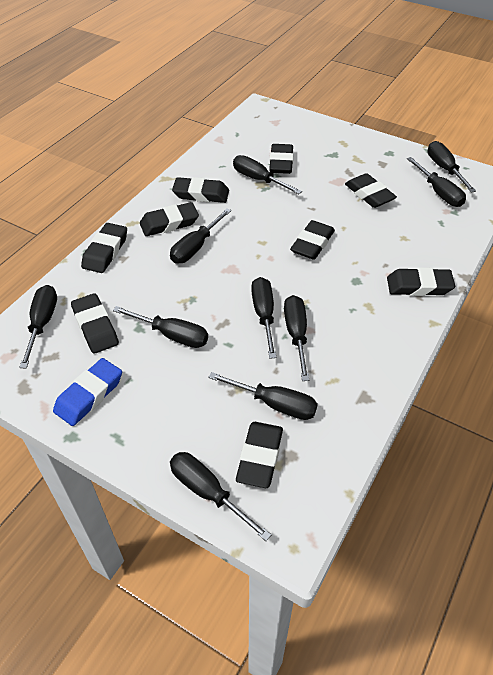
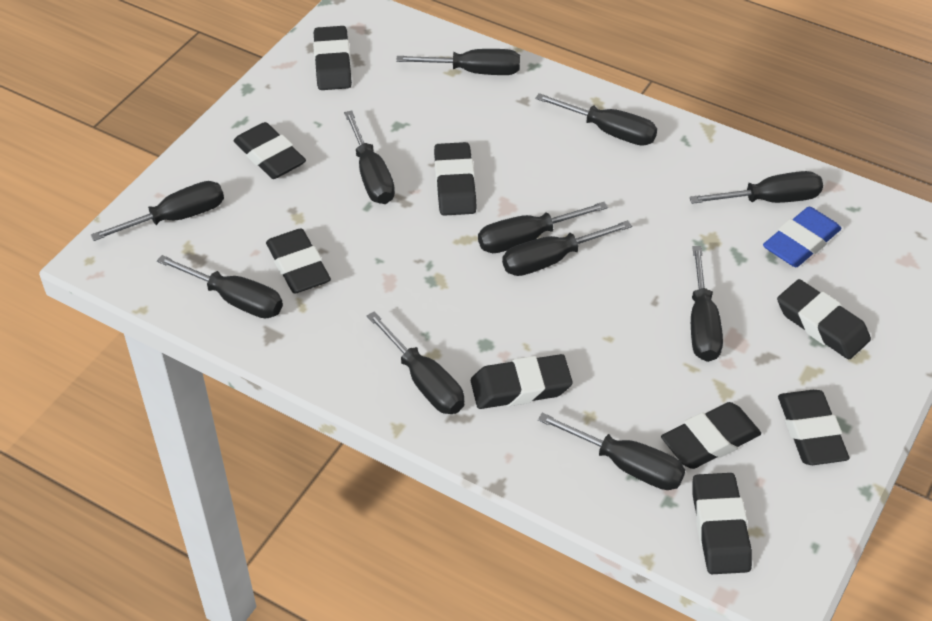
black screwdriver: [19,285,57,368] [113,306,208,348] [170,208,231,263] [170,452,271,541] [208,372,318,420] [233,155,302,194] [251,277,276,359] [284,295,309,381] [407,157,466,207] [428,141,476,193] = 10 -> [91,181,224,241] [157,255,283,319] [344,110,395,204] [367,311,464,414] [396,49,520,75] [478,202,608,253] [502,220,632,276] [535,93,657,146] [538,413,685,490] [689,171,823,204] [691,246,723,362] = 11

